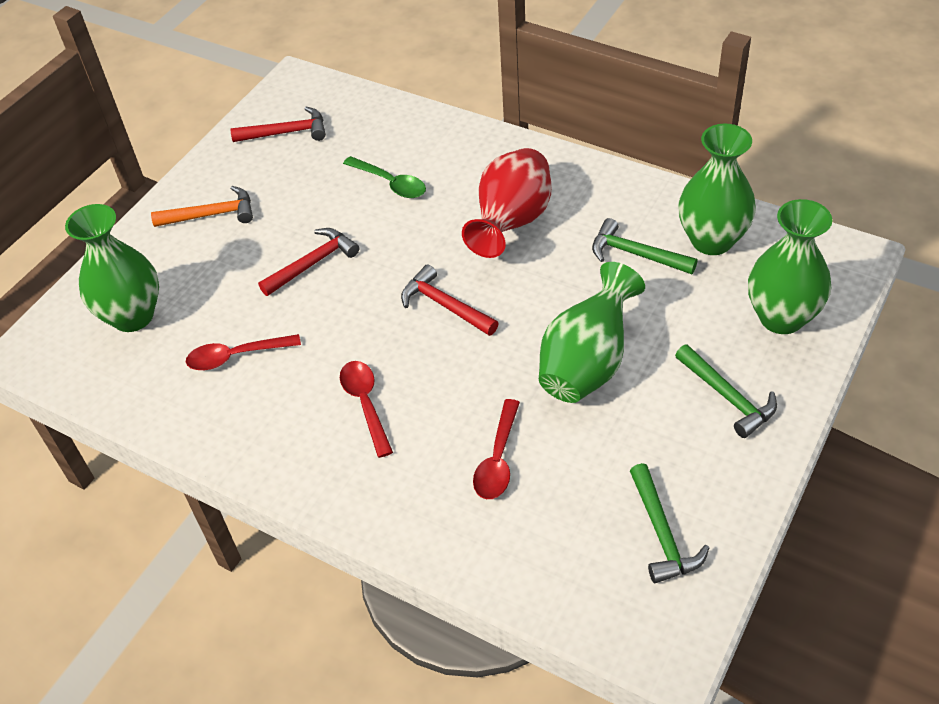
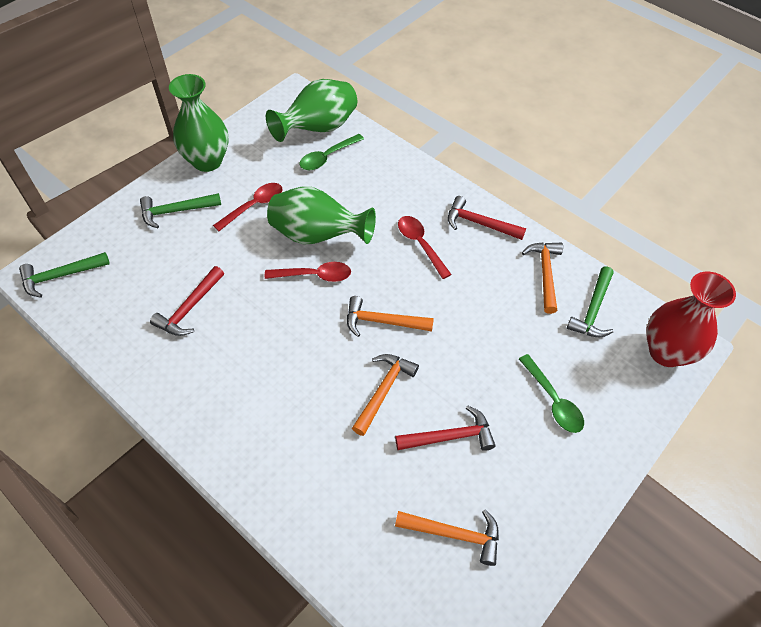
green spoon: [343,156,426,198] = 1 -> [300,134,364,170] [519,354,584,433] = 2
green vase: [65,204,159,332] [539,262,645,403] [679,124,756,255] [748,199,832,334] = 4 -> [169,74,228,172] [266,79,357,142] [267,186,376,244] = 3
orange hammer: [151,186,253,227] = 1 -> [347,296,434,337] [352,354,419,436] [395,509,499,566] [522,242,563,314] = 4

